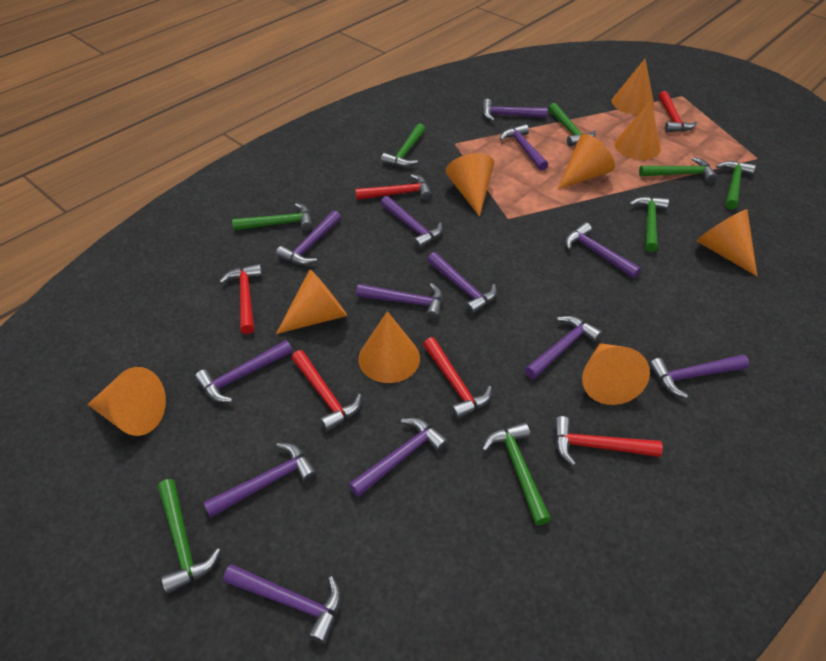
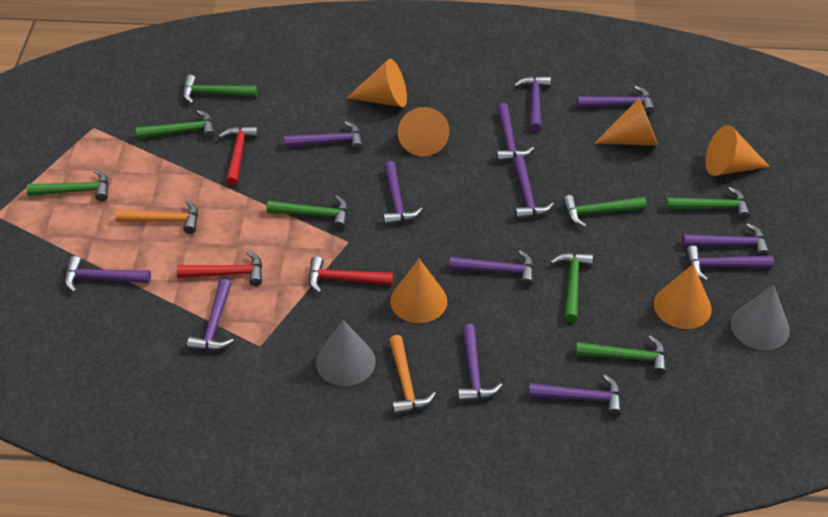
grey cone: none = 0 -> [316,320,376,386] [731,285,790,350] = 2
orange cone: [87,367,166,436] [276,269,347,334] [358,311,420,383] [446,153,494,217] [558,134,615,189] [582,343,650,405] [612,59,654,115] [614,101,661,160] [697,209,757,276] = 9 -> [347,59,407,107] [390,259,447,323] [398,107,450,156] [594,98,658,146] [654,264,712,329] [705,125,770,176] = 6
orange hammer: none = 0 -> [115,200,198,234] [389,335,436,415] = 2
red hammer: [219,264,262,334] [291,350,362,432] [355,174,432,200] [423,337,492,420] [554,416,663,466] [659,91,697,132] = 6 -> [177,251,262,286] [219,126,258,186] [308,256,393,293] = 3

